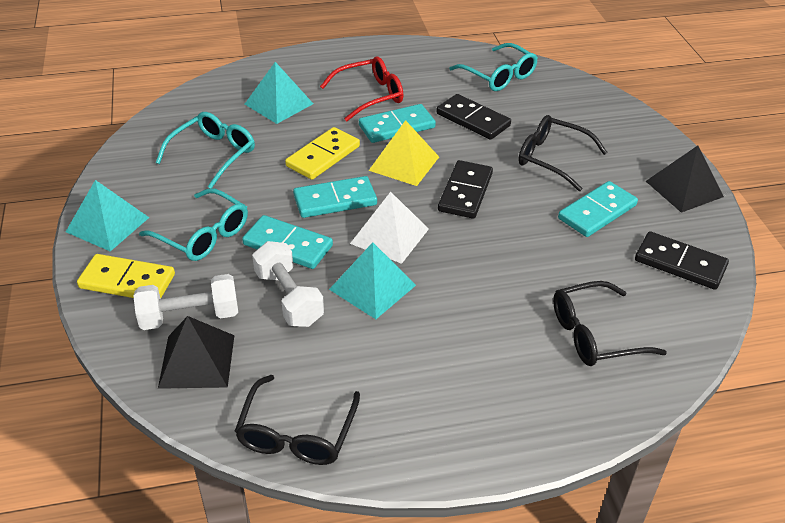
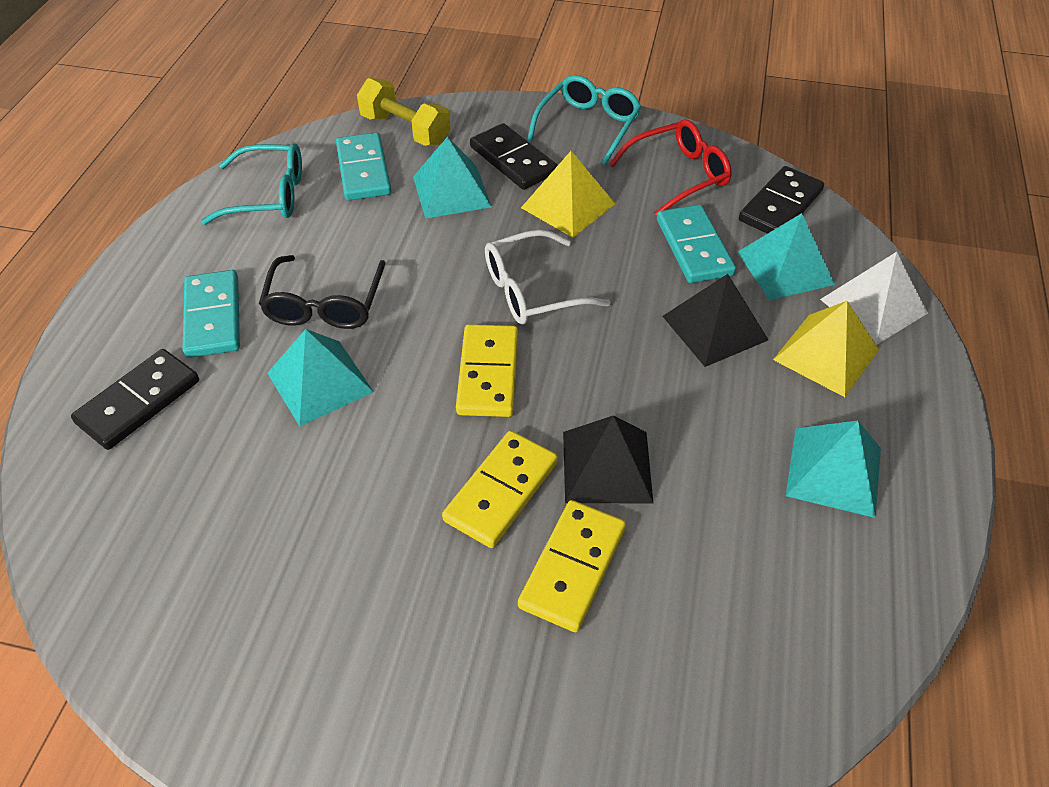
black glasses: [235,375,360,465] [518,115,608,191] [553,281,667,366] = 3 -> [259,255,386,329] = 1
turquoise domino: [242,215,333,269] [293,176,377,218] [359,104,436,143] [558,181,638,237] = 4 -> [183,270,240,358] [336,132,391,200] [657,205,736,283] = 3
turquoise glasses: [139,188,248,261] [156,112,255,188] [449,43,538,91] = 3 -> [201,143,302,225] [527,75,641,166] = 2
turquoise pyramid: [66,180,149,251] [245,62,313,124] [329,242,416,319] = 3 -> [268,329,374,427] [413,136,492,219] [737,213,835,300] [786,421,881,518] = 4
white dumbbell: [133,274,238,330] [252,241,324,327] = 2 -> none = 0
white glasses: none = 0 -> [485,230,611,324] = 1
yellow domino: [77,254,175,298] [285,127,360,180] = 2 -> [442,431,558,548] [456,324,518,417] [518,500,626,632] = 3
yellow dumbbell: none = 0 -> [357,78,451,146] = 1
yellow pyramid: [368,120,439,186] = 1 -> [521,151,616,238] [773,301,879,397] = 2

